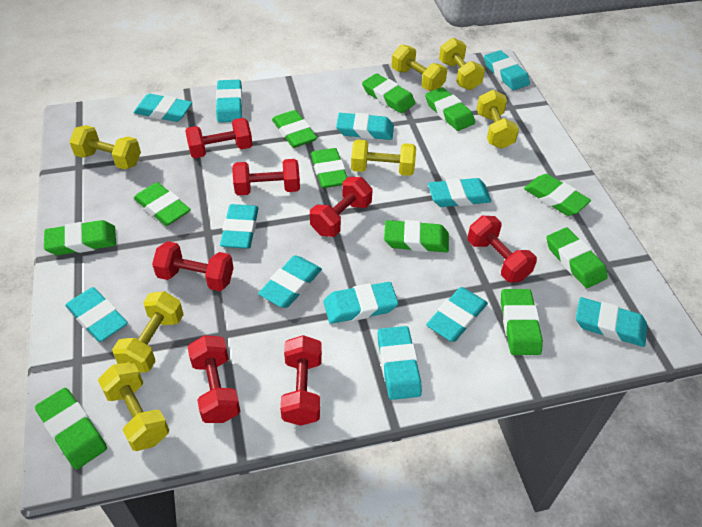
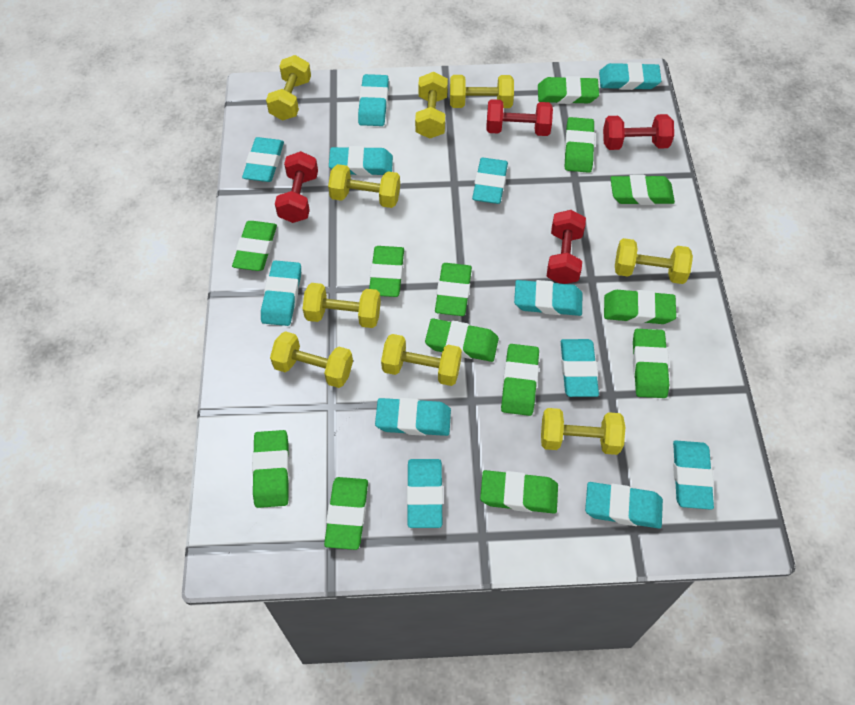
green eraser: [35,388,107,469] [44,220,116,255] [133,182,191,226] [272,110,317,148] [310,148,347,188] [362,73,416,113] [384,220,449,252] [425,87,475,131] [501,289,543,355] [524,174,591,216] [547,227,608,288] = 11 -> [232,221,277,271] [252,430,289,508] [324,477,368,550] [369,246,404,297] [425,319,499,362] [435,263,472,316] [480,470,558,514] [501,344,539,416] [538,76,599,104] [564,117,595,173] [604,290,676,324] [610,175,675,205] [633,329,669,398] = 13
red dumbbell: [152,241,234,291] [185,118,253,158] [187,335,240,423] [232,159,300,196] [280,335,322,426] [310,177,373,237] [467,216,537,282] = 7 -> [275,151,318,223] [486,99,553,136] [547,210,586,284] [603,114,674,150] = 4
yellow dumbbell: [69,125,141,169] [98,362,169,451] [112,291,184,372] [351,140,416,176] [391,44,447,91] [439,38,485,90] [477,90,519,149] = 7 -> [266,55,311,120] [270,331,353,388] [303,283,381,328] [328,164,400,208] [381,334,462,386] [415,72,448,139] [450,75,514,108] [541,408,625,455] [615,238,693,284] = 9

